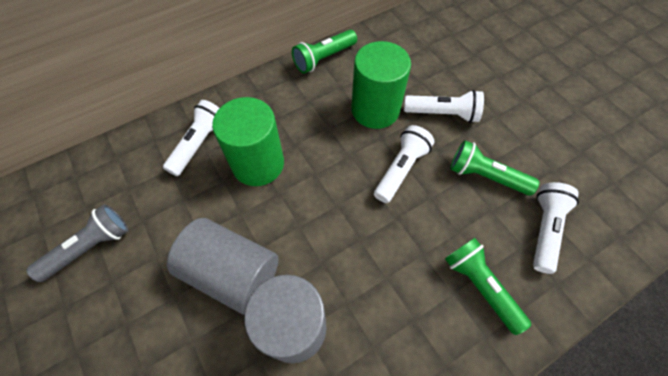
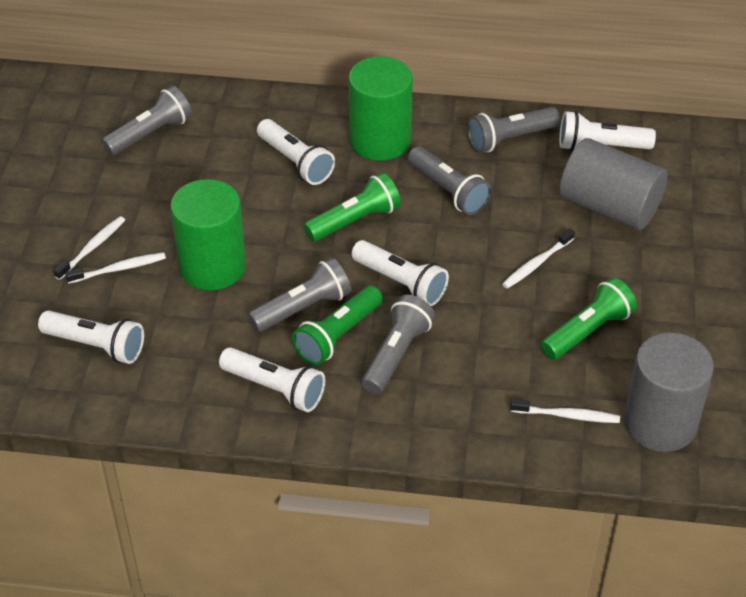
grey flashlight: [27,204,128,282] = 1 -> [102,86,192,156] [248,258,351,332] [362,295,435,394] [408,147,491,215] [467,107,560,153] = 5
white flashlight: [163,100,219,176] [374,125,434,203] [404,90,484,123] [533,182,579,274] = 4 -> [38,310,144,364] [219,347,325,412] [257,119,335,185] [351,240,449,306] [559,111,656,151] = 5
white toothbrush: none = 0 -> [53,216,125,280] [65,252,166,284] [502,229,575,289] [511,399,620,423] = 4

